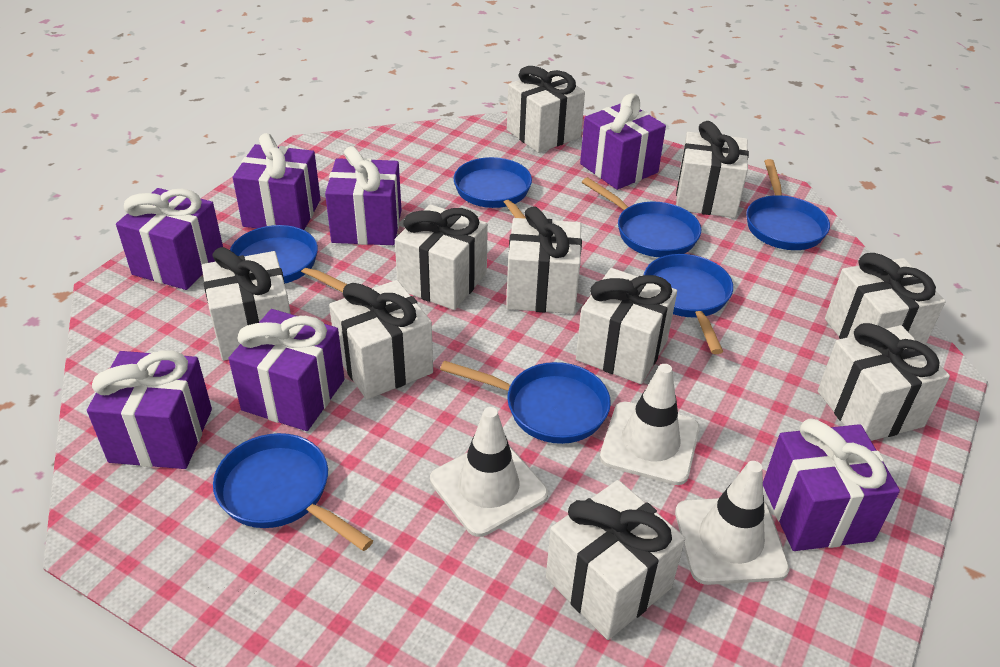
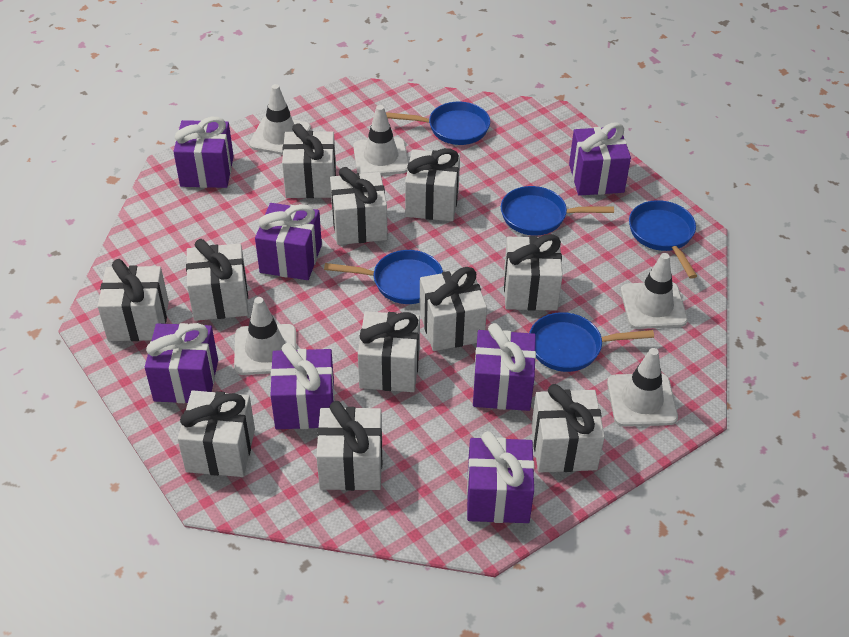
blue pan: [213,433,373,551] [230,225,347,292] [440,361,611,444] [453,157,532,219] [582,177,701,258] [644,254,733,354] [746,159,830,250] = 7 -> [324,250,443,304] [386,102,490,145] [501,186,614,235] [529,312,654,372] [629,200,697,279] = 5
white gift: [202,247,291,360] [329,280,433,399] [395,204,488,310] [506,206,582,314] [507,66,585,153] [546,480,685,640] [576,268,677,384] [676,121,749,218] [818,323,950,441] [825,253,946,345] = 10 -> [98,259,169,341] [178,390,255,477] [186,239,248,321] [282,123,336,198] [316,401,382,491] [330,167,388,245] [358,311,420,392] [405,148,460,221] [419,267,487,351] [504,234,563,311] [531,384,605,473] = 11
white traffic cone: [430,407,548,537] [600,364,700,485] [675,461,790,585] = 3 -> [234,297,296,375] [249,84,311,155] [353,105,409,175] [607,348,678,427] [621,253,688,329] = 5

